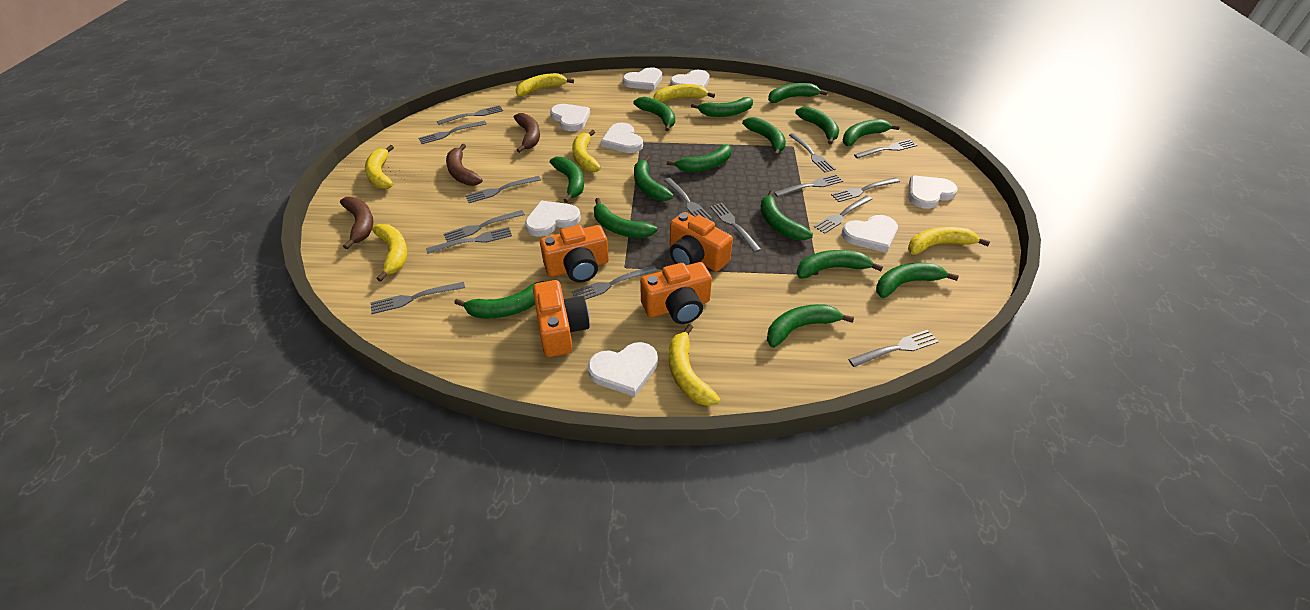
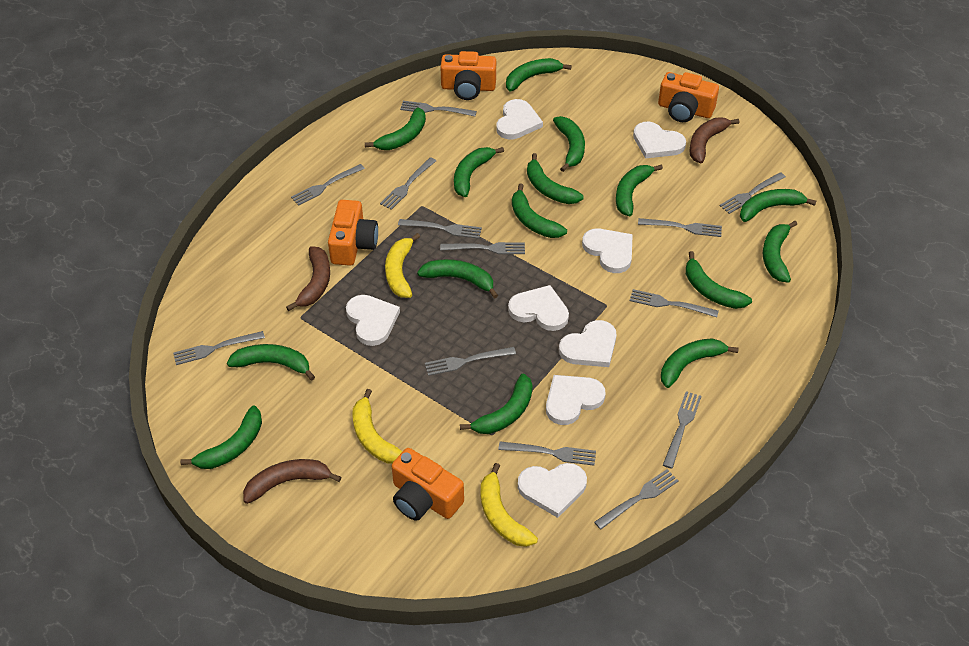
grey fork: [370,282,465,314] [418,121,487,144] [426,227,512,254] [437,105,503,125] [443,210,525,242] [465,176,541,203] [571,265,657,300] [664,178,712,220] [710,203,761,253] [774,174,843,197] [789,133,835,172] [814,195,872,234] [831,177,900,202] [848,330,939,367] [854,139,917,159] = 15 -> [173,331,265,365] [291,164,365,206] [380,157,436,210] [398,219,482,239] [400,101,477,116] [425,347,516,376] [440,242,525,254] [498,442,596,466] [594,469,679,530] [630,289,719,317] [638,218,722,237] [663,391,702,469] [719,172,786,214] = 13
yellow banana: [365,145,394,189] [372,224,407,282] [516,73,574,97] [572,130,601,172] [654,84,715,103] [669,324,720,406] [908,227,990,255] = 7 -> [352,389,402,464] [385,233,420,298] [481,463,538,547] = 3

